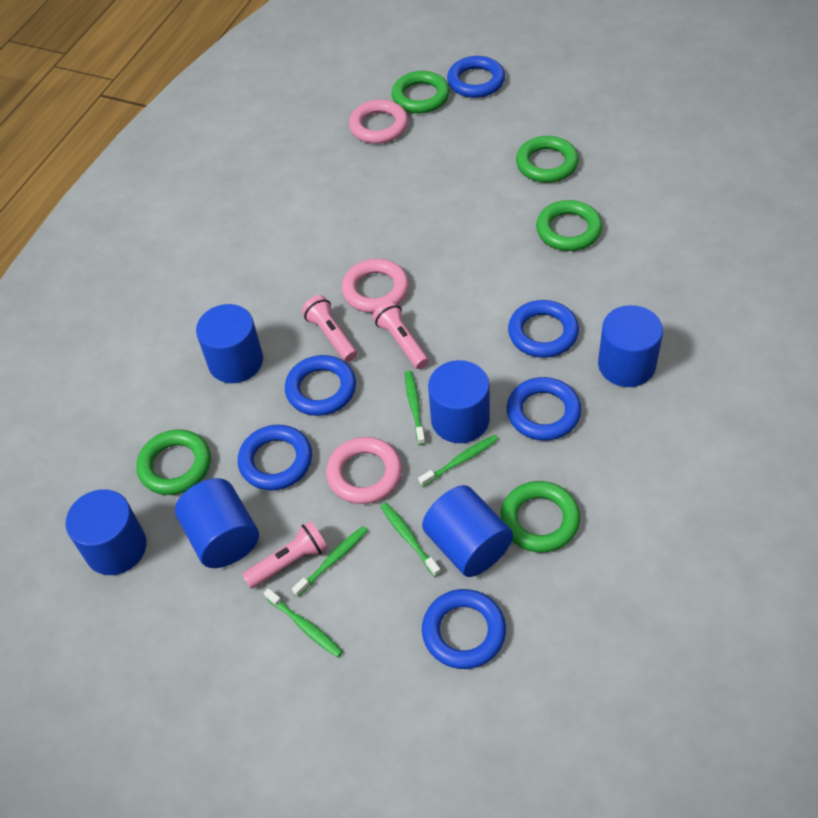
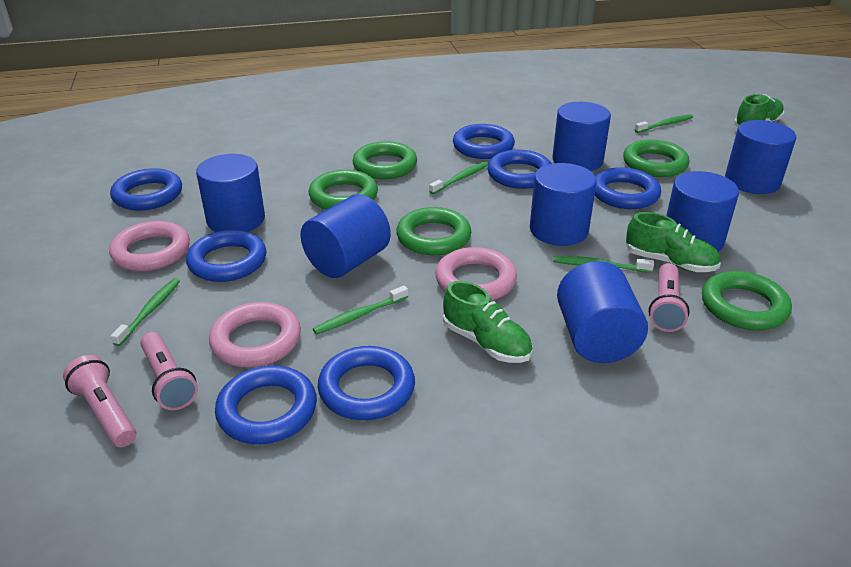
blue cylinder: [66,489,146,575] [175,478,259,568] [196,304,263,383] [422,485,513,577] [428,360,490,443] [598,305,663,387] = 6 -> [196,154,265,232] [300,194,391,278] [530,163,597,246] [552,102,611,171] [557,261,648,363] [666,171,739,252] [725,120,796,194] = 7
blue ring: [238,425,312,490] [285,355,356,416] [422,589,506,669] [447,56,505,98] [507,377,581,441] [508,300,579,358] = 6 -> [110,168,182,210] [186,230,266,282] [215,365,317,444] [318,346,415,420] [453,124,515,159] [487,150,552,189] [595,167,661,209] = 7
green shoe: none = 0 -> [443,281,532,363] [625,212,721,272] [734,94,784,127] = 3

